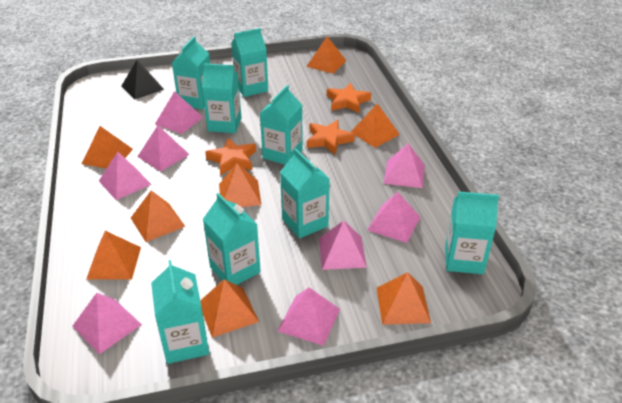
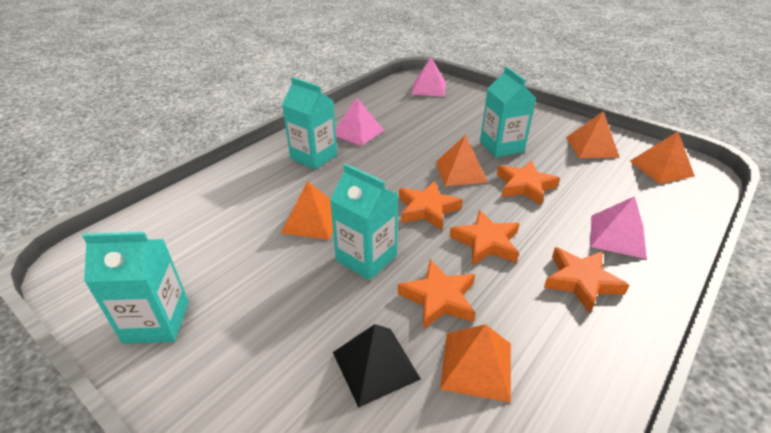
orange pyramid: [82,126,133,169] [86,231,141,280] [131,190,186,242] [200,279,259,338] [219,163,261,207] [306,36,346,74] [351,103,400,148] [377,272,431,325] = 8 -> [281,181,333,240] [436,135,488,186] [440,324,511,403] [566,111,620,158] [630,132,695,184] = 5
orange star: [205,138,256,175] [307,120,355,155] [327,83,371,113] = 3 -> [398,260,476,330] [399,181,463,230] [450,210,520,265] [497,161,560,205] [544,247,629,313] = 5
pink pyramid: [72,293,142,354] [99,152,152,200] [137,126,190,171] [155,91,203,134] [277,287,340,346] [319,220,367,270] [367,192,420,243] [384,143,425,188] = 8 -> [335,97,384,146] [411,57,446,97] [590,196,647,259] = 3
turquoise carton: [151,260,209,364] [172,36,210,110] [202,63,241,133] [203,193,261,285] [231,28,268,97] [260,85,303,165] [280,148,330,239] [445,192,499,274] = 8 -> [82,232,189,344] [282,77,337,170] [330,164,398,280] [480,66,536,158] = 4

